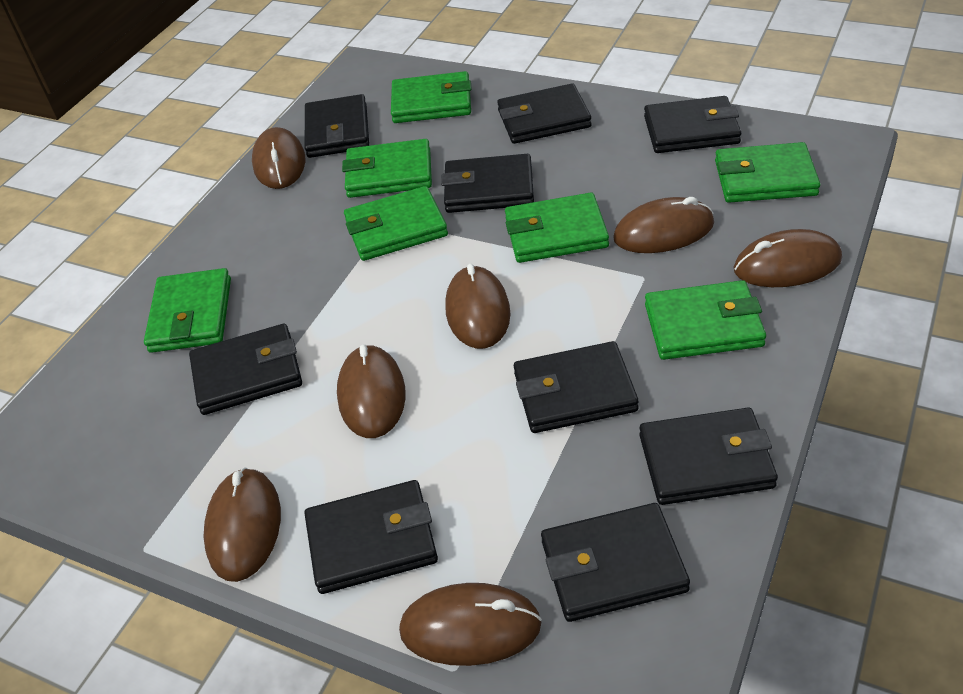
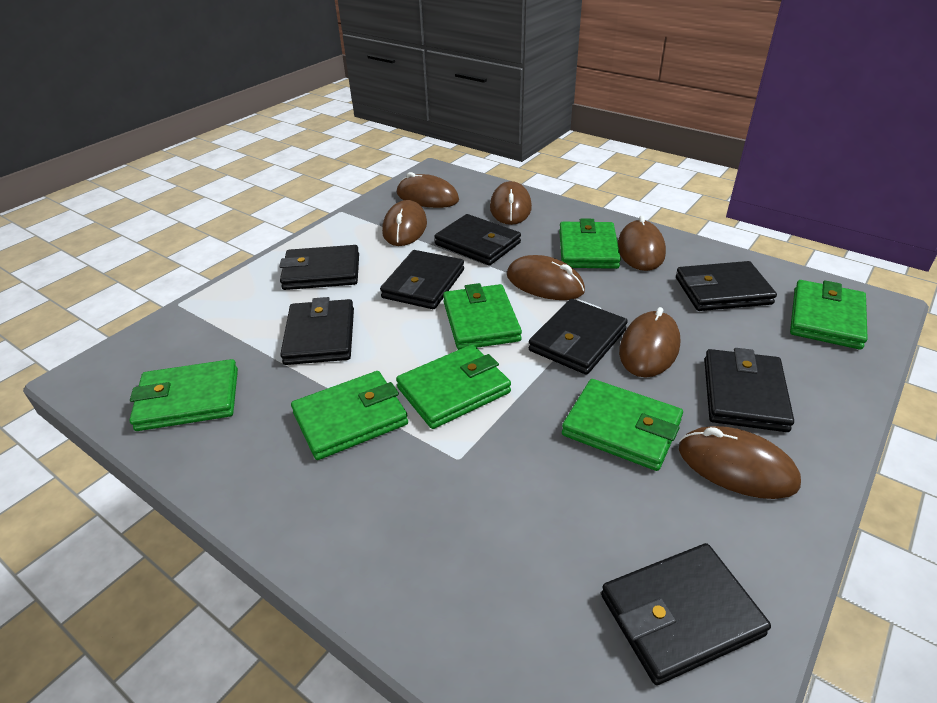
black wallet: [189,324,302,415] [304,480,438,594] [305,94,369,158] [441,154,534,213] [497,84,592,144] [514,341,639,433] [541,503,690,622] [639,408,778,505] [644,96,741,153] = 9 -> [279,245,359,290] [280,297,354,365] [380,250,464,309] [434,214,521,265] [529,299,628,375] [601,543,771,685] [676,261,777,311] [704,348,794,432] = 8

